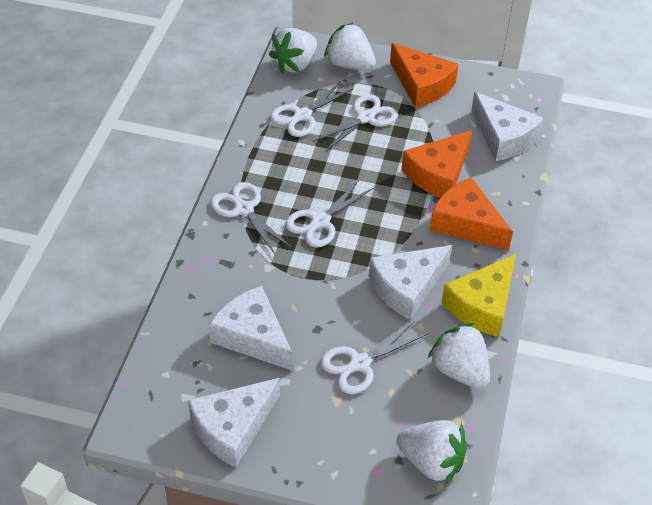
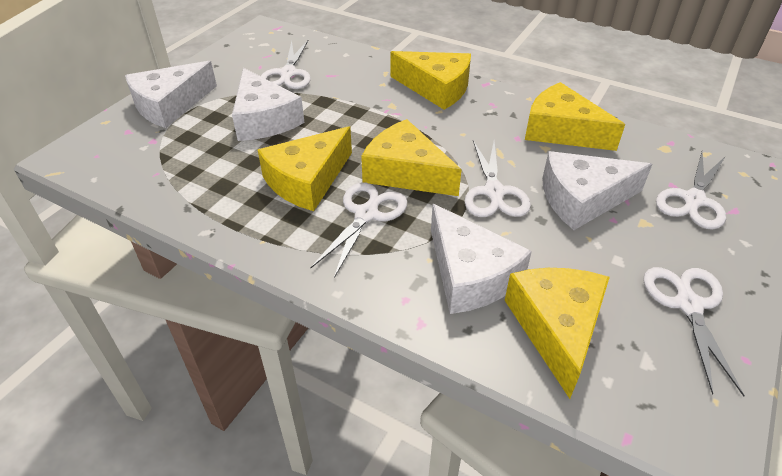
orange cheese: [390,43,459,108] [401,130,472,198] [430,177,513,250] = 3 -> none = 0
white strawberry: [269,28,317,73] [324,23,376,70] [397,420,467,485] [428,323,490,389] = 4 -> none = 0
yellow cheese: [441,254,516,337] = 1 -> [258,126,352,211] [361,119,462,196] [390,51,471,110] [504,268,610,399] [525,82,625,151] = 5

